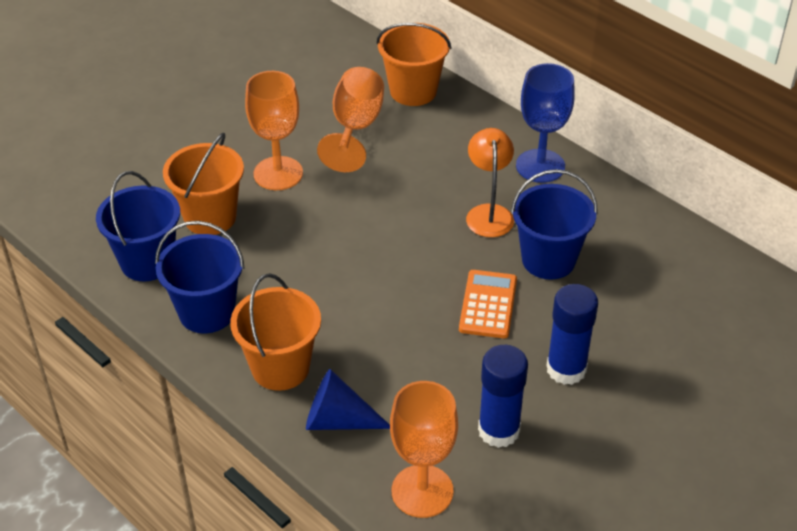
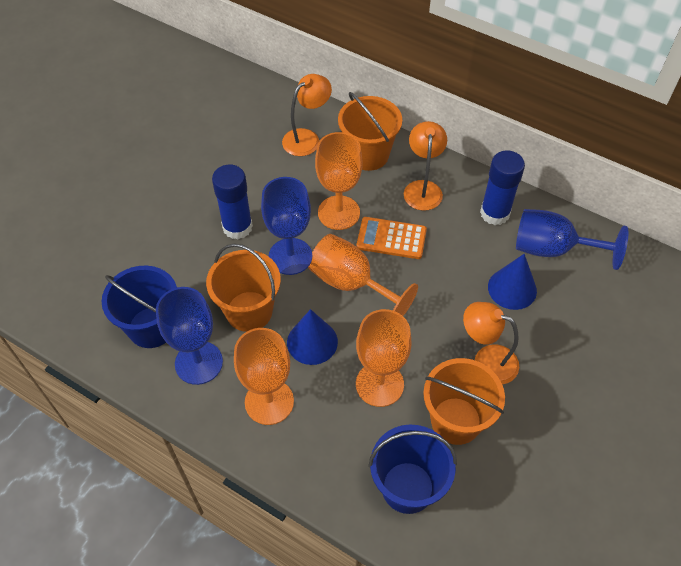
blue bucket: [96,171,180,281] [155,221,245,333] [511,169,598,280] = 3 -> [101,265,177,348] [369,425,457,514] = 2
blue cone: [306,369,390,430] = 1 -> [287,309,338,365] [488,254,537,310] = 2
blue goblet: [516,63,575,183] = 1 -> [156,287,223,385] [261,177,312,275] [516,209,628,270] = 3
orange goblet: [245,71,303,190] [317,67,384,172] [390,381,458,518] = 3 -> [234,328,294,425] [308,234,418,316] [315,132,363,230] [356,309,412,407] = 4
orange lamp: [466,128,514,237] = 1 -> [282,74,332,156] [404,121,447,211] [463,302,519,384] = 3

